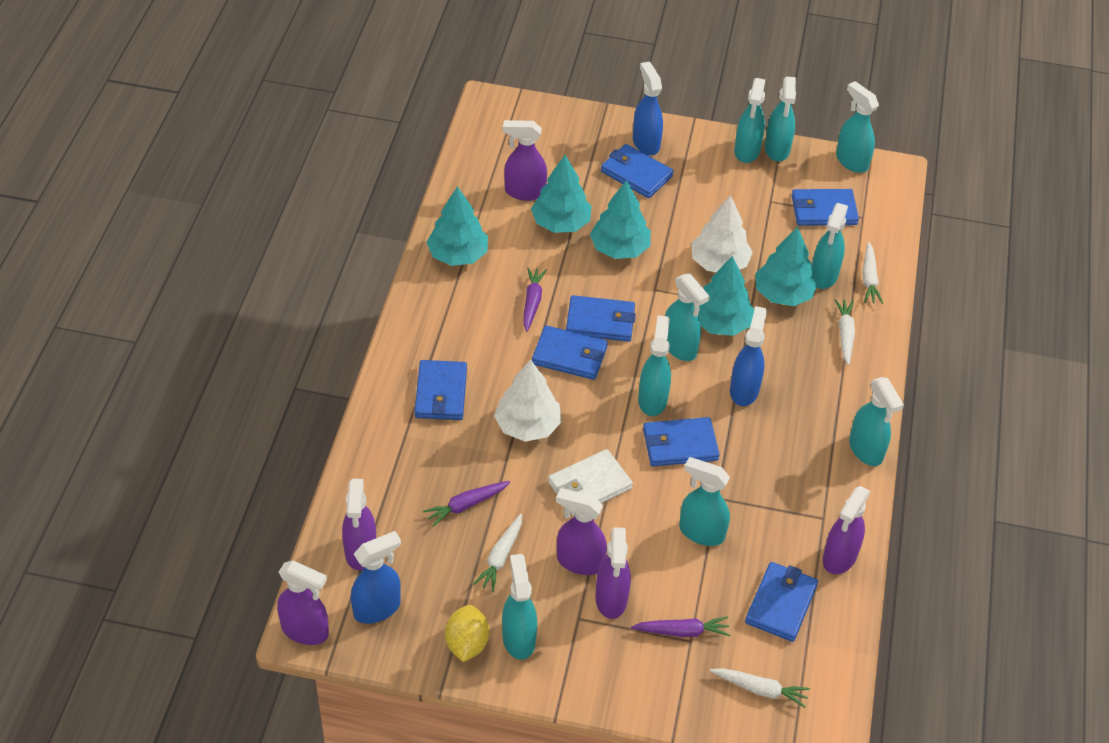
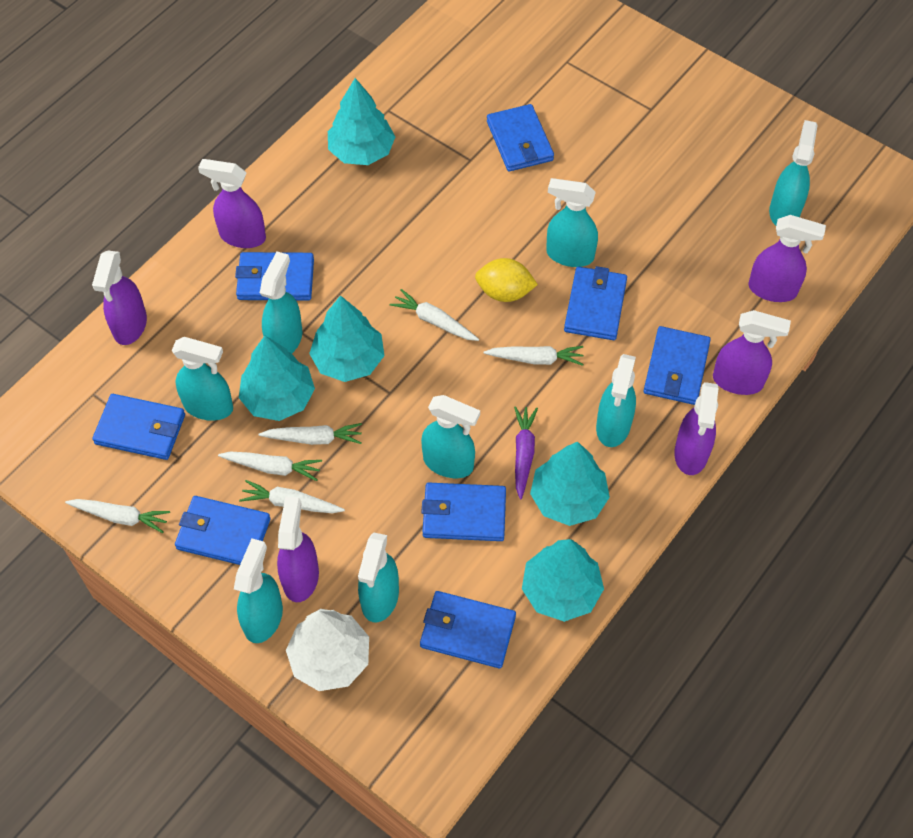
blue spray bottle: [351,531,401,624] [633,62,663,156] [730,306,767,406] = 3 -> none = 0
blue wallet: [415,360,467,420] [532,325,608,380] [566,295,636,342] [601,144,674,198] [643,417,720,466] [745,562,818,642] [791,189,859,226] = 7 -> [92,394,185,460] [175,496,271,565] [235,252,314,301] [420,591,516,668] [421,482,506,541] [487,104,554,172] [564,266,627,340] [644,326,711,405] = 8
purple carrot: [423,481,510,527] [523,267,547,332] [631,616,730,637] = 3 -> [514,406,538,500] = 1
turquoise spray bottle: [502,554,537,660] [638,315,671,416] [665,274,710,361] [679,457,730,546] [734,78,765,163] [765,77,796,161] [812,203,848,289] [836,81,879,173] [849,377,904,466] = 9 -> [172,337,233,421] [234,538,283,643] [260,252,302,353] [358,533,399,623] [421,395,480,478] [546,178,598,267] [596,354,636,447] [769,120,818,225] = 8
white carrot: [473,514,522,592] [710,668,810,708] [834,299,855,365] [862,242,883,304] = 4 -> [65,499,170,533] [218,452,322,481] [239,480,345,513] [259,423,362,445] [390,289,479,341] [484,346,584,366] = 6
white tree: [494,359,561,442] [691,195,753,272] = 2 -> [286,609,369,691] = 1
white wallet: [548,449,633,516] = 1 -> none = 0

